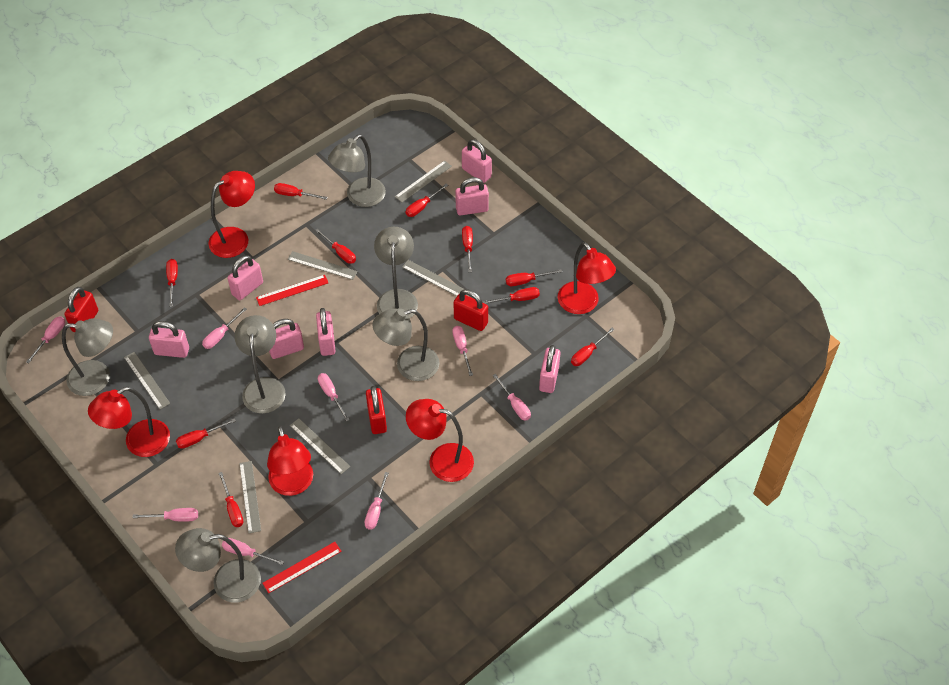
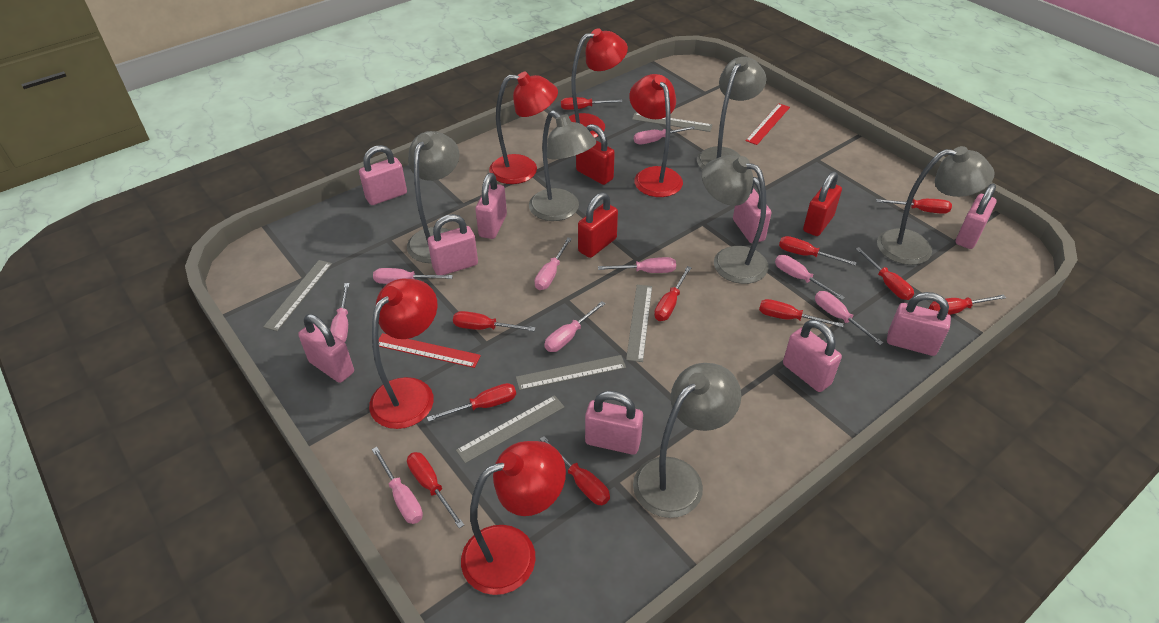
grey ruler: [124,352,170,409] [239,461,261,533] [288,251,357,280] [290,418,350,474] [395,160,452,202] [402,260,464,296] = 6 -> [263,260,332,331] [456,395,564,463] [516,355,626,390] [626,285,652,362] [632,113,712,132] = 5
pink padlock: [149,321,189,358] [228,255,263,300] [269,319,304,359] [316,308,335,356] [455,177,489,216] [462,139,492,183] [539,345,560,393] = 7 -> [298,314,354,383] [359,145,407,205] [428,214,478,275] [475,173,507,239] [585,391,643,455] [733,177,771,243] [783,320,842,392] [887,292,951,356] [956,183,997,249] = 9
pink screwdriver: [26,316,65,363] [132,508,198,522] [202,307,247,349] [222,538,284,565] [318,373,350,421] [365,472,389,530] [452,326,473,376] [493,374,531,421] = 8 -> [330,283,350,342] [372,447,423,524] [373,268,453,284] [535,237,572,290] [544,301,606,352] [598,257,676,273] [634,126,695,144] [775,255,845,300] [815,291,883,345] = 9
red screwdriver: [166,259,178,307] [176,418,236,449] [219,472,243,527] [274,183,327,200] [315,228,356,264] [406,184,448,217] [462,226,473,272] [482,287,540,304] [506,269,562,286] [571,328,615,366] = 10 -> [407,452,464,528] [427,383,516,422] [453,311,536,331] [540,436,610,505] [561,97,622,110] [654,266,692,321] [759,299,844,327] [779,236,857,266] [856,247,914,300] [876,199,952,214] [929,294,1006,315] = 11

